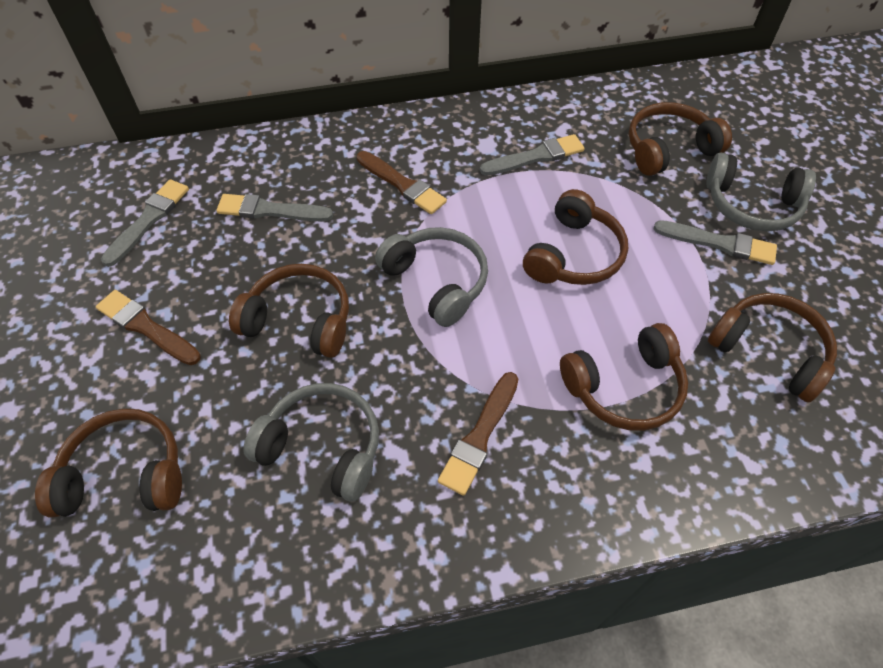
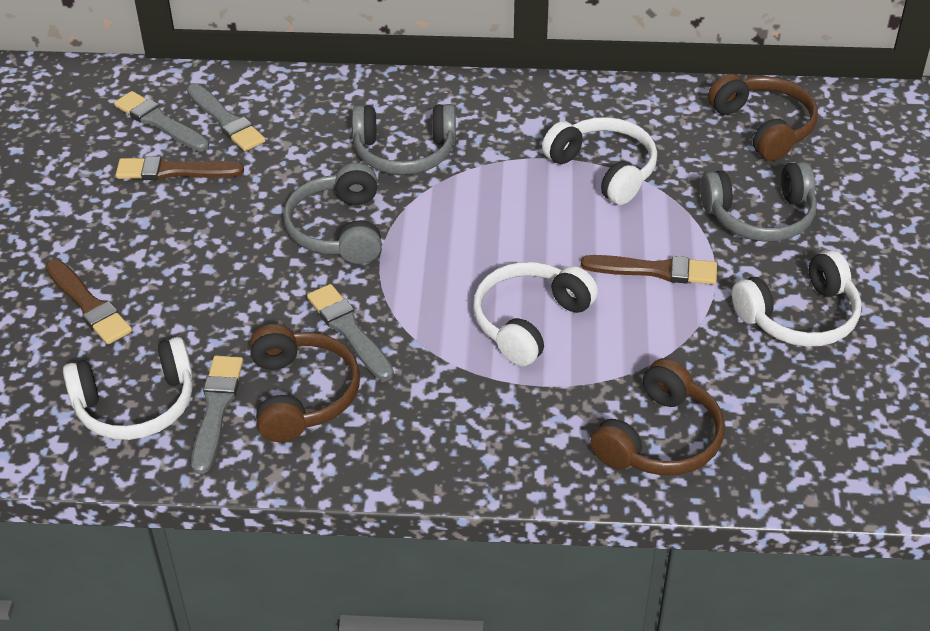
brown headphones: [35,408,182,518] [229,264,349,358] [523,189,628,285] [560,323,688,431] [629,102,732,176] [708,293,837,403] = 6 -> [249,324,360,442] [590,358,725,475] [708,74,818,161] = 3
white headphones: none = 0 -> [63,337,193,440] [473,262,598,366] [542,117,657,205] [732,250,861,347] = 4

